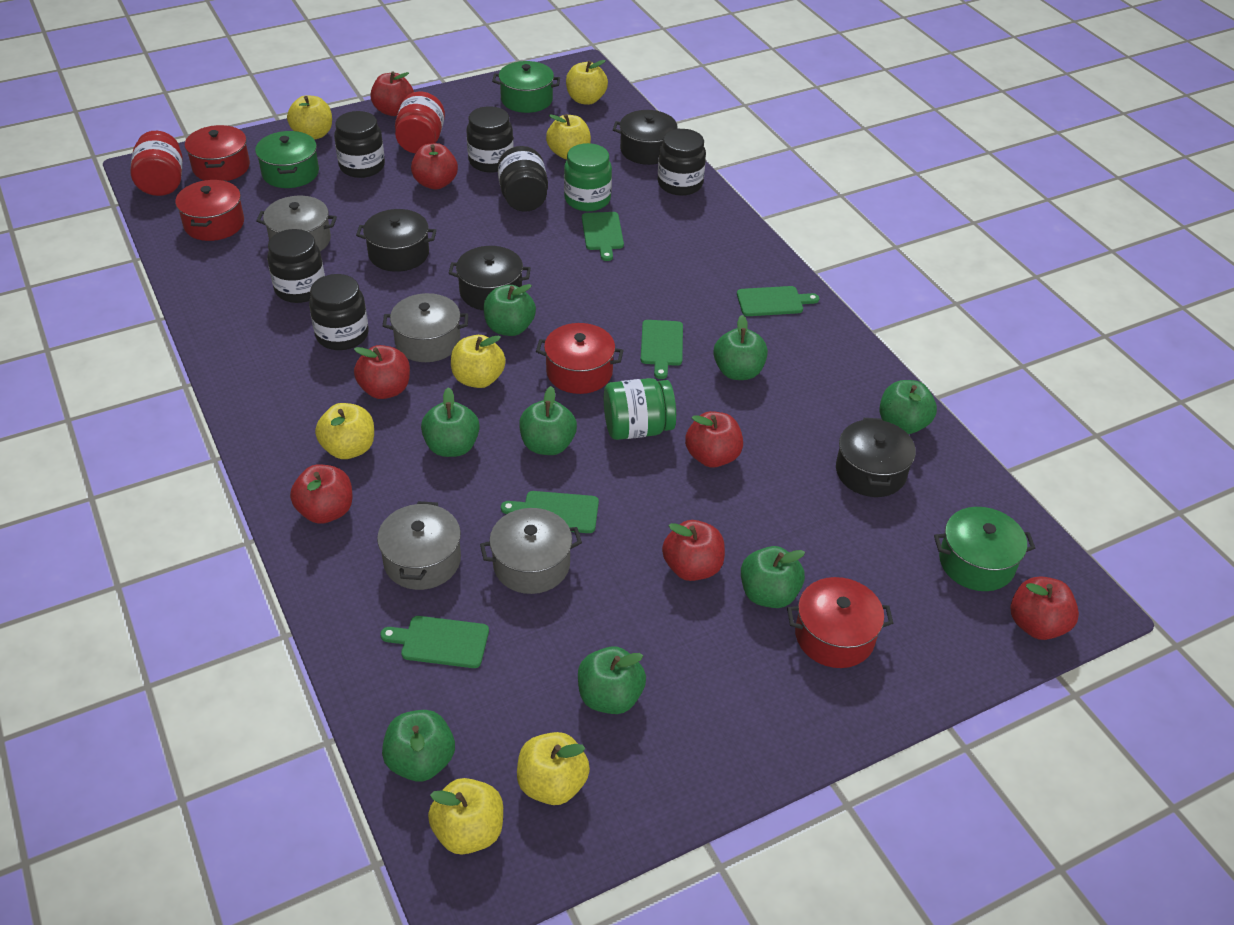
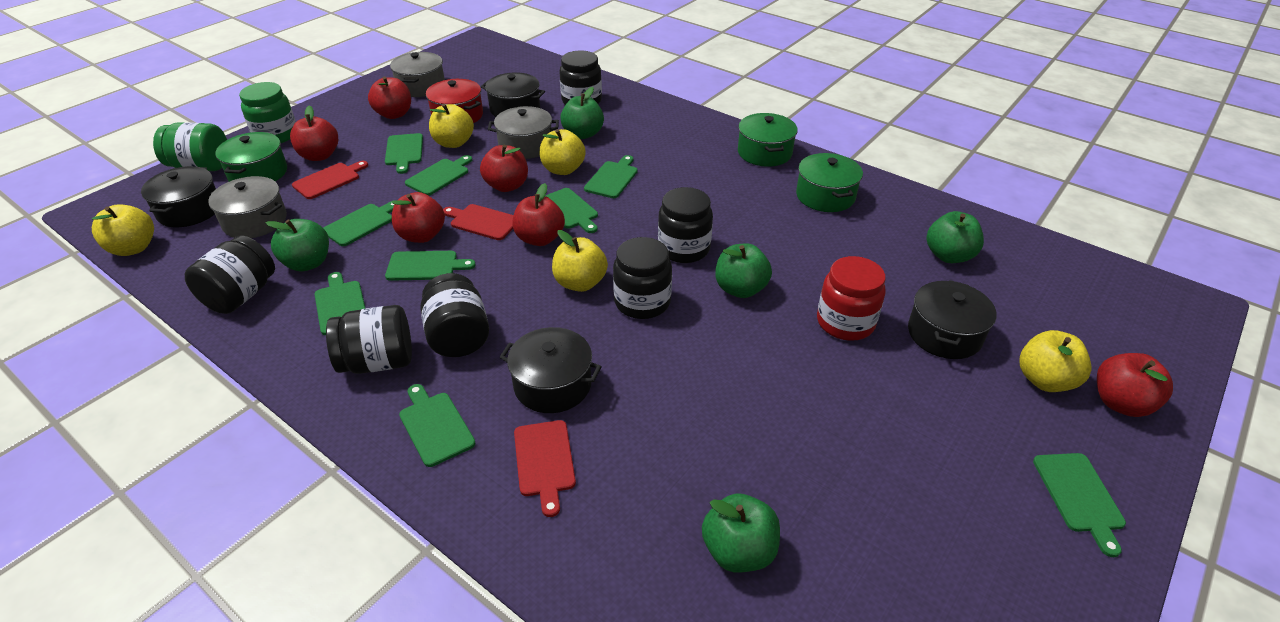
green apple: [382,710,455,782] [421,387,480,457] [484,284,536,336] [519,386,577,455] [578,646,646,714] [713,315,768,380] [741,546,805,608] [879,380,937,434] = 8 -> [265,219,329,271] [560,87,604,139] [702,493,780,572] [715,244,772,298] [927,211,984,263] = 5
green cutting board: [380,616,489,668] [501,491,599,533] [582,212,624,261] [641,320,683,379] [737,286,819,316] = 5 -> [315,272,366,335] [323,200,397,246] [385,133,423,174] [385,251,475,281] [399,384,475,467] [405,155,472,196] [545,188,598,233] [584,155,638,198] [1033,453,1126,557] = 9
grey pot: [256,196,337,251] [377,501,461,590] [383,293,468,362] [480,508,582,594] = 4 -> [208,176,287,238] [390,52,445,97] [488,106,559,159] = 3
red apple: [290,465,353,524] [354,345,410,399] [370,72,414,116] [411,143,458,190] [662,520,725,581] [685,411,743,468] [1011,577,1079,640] = 7 -> [290,106,338,161] [368,76,411,119] [392,192,445,243] [480,145,528,192] [513,183,565,246] [1097,353,1173,417] = 6
red cutting board: none = 0 -> [292,161,368,199] [443,204,513,240] [514,420,576,517] = 3
red jar: [130,131,183,196] [395,91,445,153] = 2 -> [817,256,886,341] = 1
red pot: [175,180,244,241] [185,125,250,181] [536,323,624,394] [787,577,893,668] = 4 -> [426,79,483,123] = 1
yellow apple: [287,95,332,140] [315,403,374,459] [428,778,503,855] [451,335,506,388] [517,732,590,805] [546,114,591,159] [566,60,608,105] = 7 -> [92,204,154,256] [429,104,474,148] [540,129,586,175] [552,230,608,292] [1020,330,1092,392] = 5

